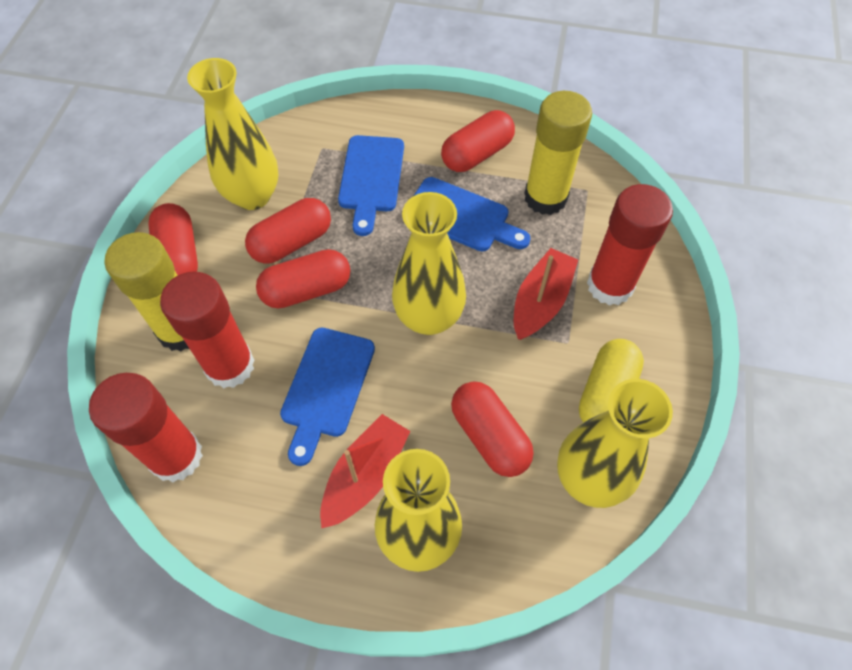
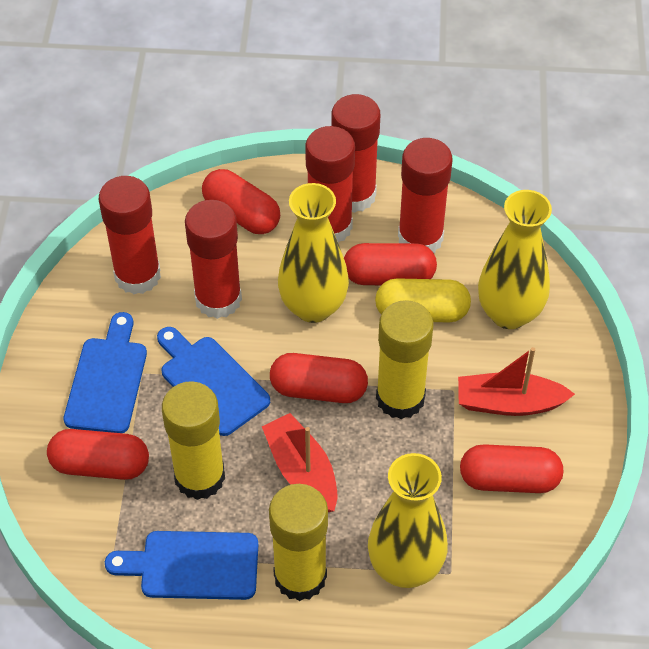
red glue stick: [89,373,203,482] [160,271,255,389] [587,184,673,306] = 3 -> [99,176,161,294] [185,200,242,319] [305,126,355,243] [331,94,380,213] [398,138,452,253] = 5
yellow glue stick: [105,232,189,351] [524,91,592,215] = 2 -> [162,381,225,500] [269,484,328,601] [376,300,434,419] = 3
yellow vase: [187,58,278,210] [375,449,462,572] [392,192,466,335] [557,379,673,508] = 4 -> [278,183,349,323] [368,453,448,588] [478,190,552,329] = 3

